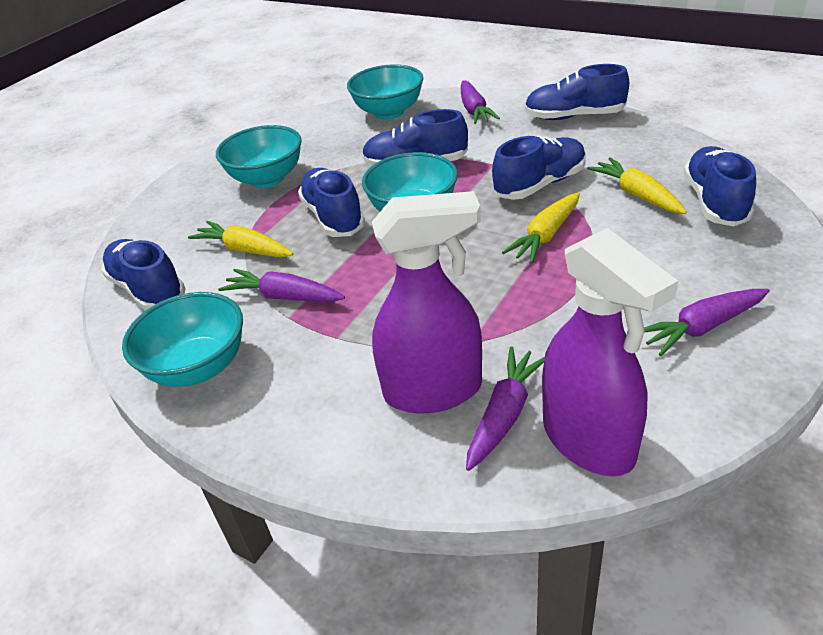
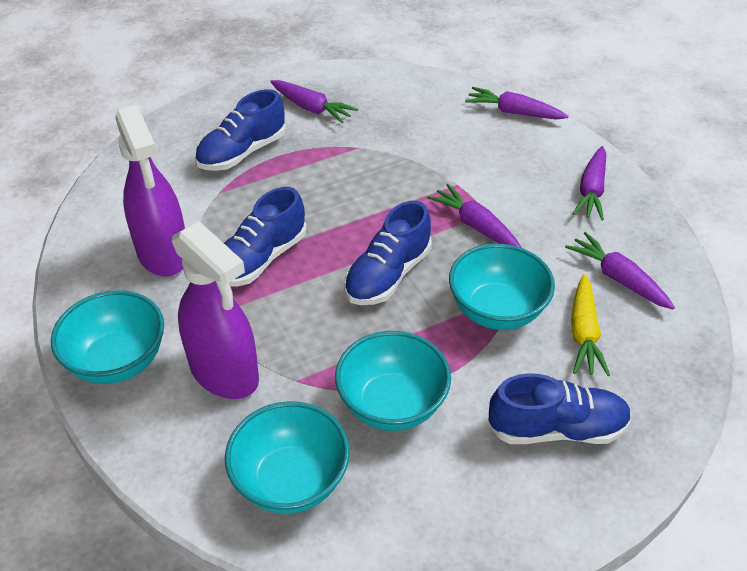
blue shoe: [101,239,186,311] [298,168,365,237] [362,109,468,166] [492,136,586,200] [524,64,629,120] [683,146,756,226] = 6 -> [195,89,286,171] [224,187,306,287] [344,201,432,305] [488,373,632,444] = 4
purple carrot: [218,269,345,302] [461,80,500,124] [466,346,545,471] [644,289,770,356] = 4 -> [270,80,358,123] [427,184,522,248] [465,87,568,120] [565,232,675,309] [573,146,606,220] = 5
yellow carrot: [188,221,293,257] [502,193,580,263] [587,157,687,214] = 3 -> [571,274,610,376] = 1

